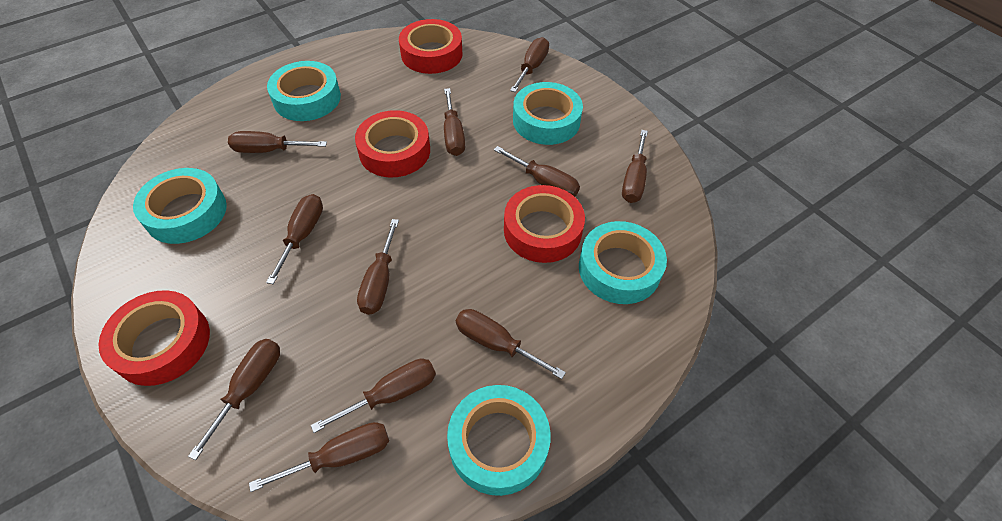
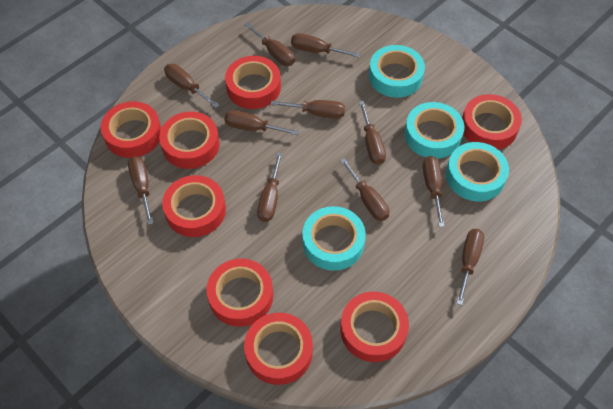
red tape: [99,290,210,386] [355,110,430,177] [399,19,462,74] [504,185,585,263] = 4 -> [101,101,161,158] [159,112,219,169] [162,175,226,237] [206,259,273,327] [225,56,281,109] [244,313,313,385] [340,292,409,362] [462,94,522,150] = 8
turquoise tape: [133,168,227,244] [267,61,341,121] [447,385,551,496] [513,82,583,145] [579,221,667,304] = 5 -> [302,206,366,271] [369,45,425,98] [404,102,464,159] [446,142,509,201] = 4

